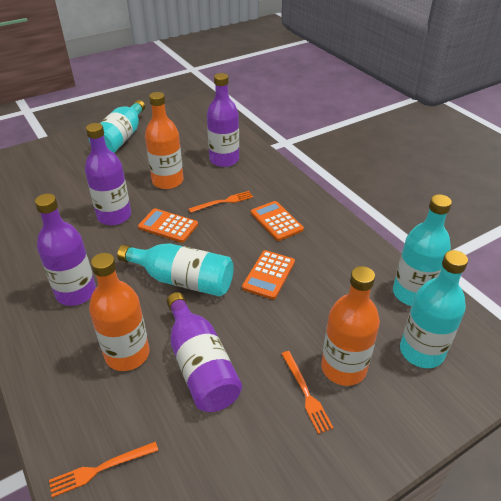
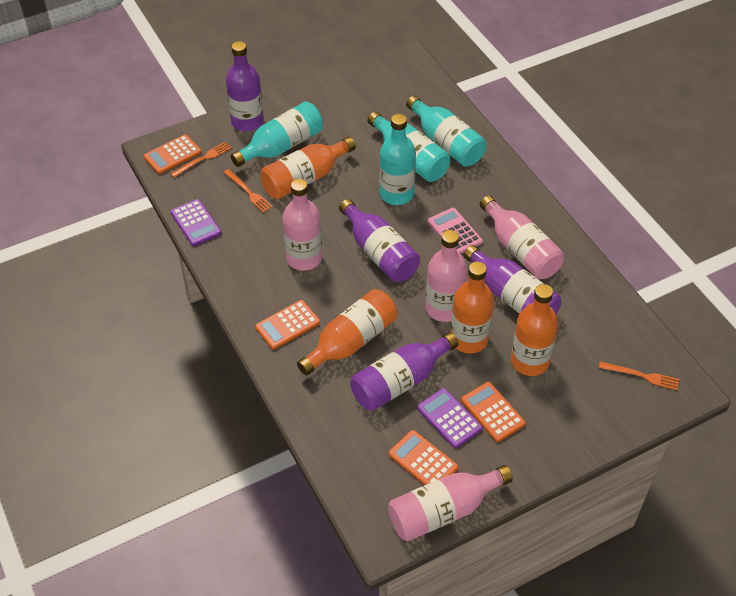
orange bottle: [89,253,149,371] [145,92,183,189] [321,266,380,386] = 3 -> [260,137,356,199] [297,289,397,376] [451,261,494,354] [511,284,558,376] = 4
orange calculator: [138,208,198,243] [242,250,295,300] [251,201,304,241] = 3 -> [144,135,202,174] [255,300,320,350] [389,430,458,485] [461,382,525,442] = 4
pink bottle: none = 0 -> [283,179,322,271] [388,465,513,541] [425,230,467,322] [480,195,564,279] = 4
pink calculator: none = 0 -> [428,208,483,254] = 1
purple calculator: none = 0 -> [170,199,221,246] [417,388,483,448] = 2

